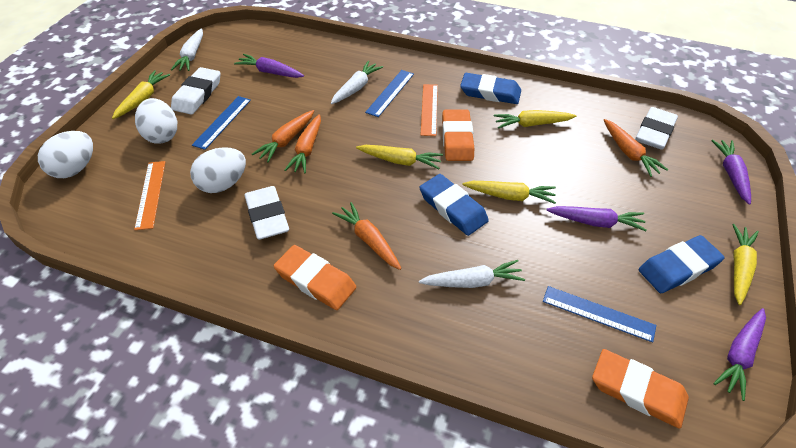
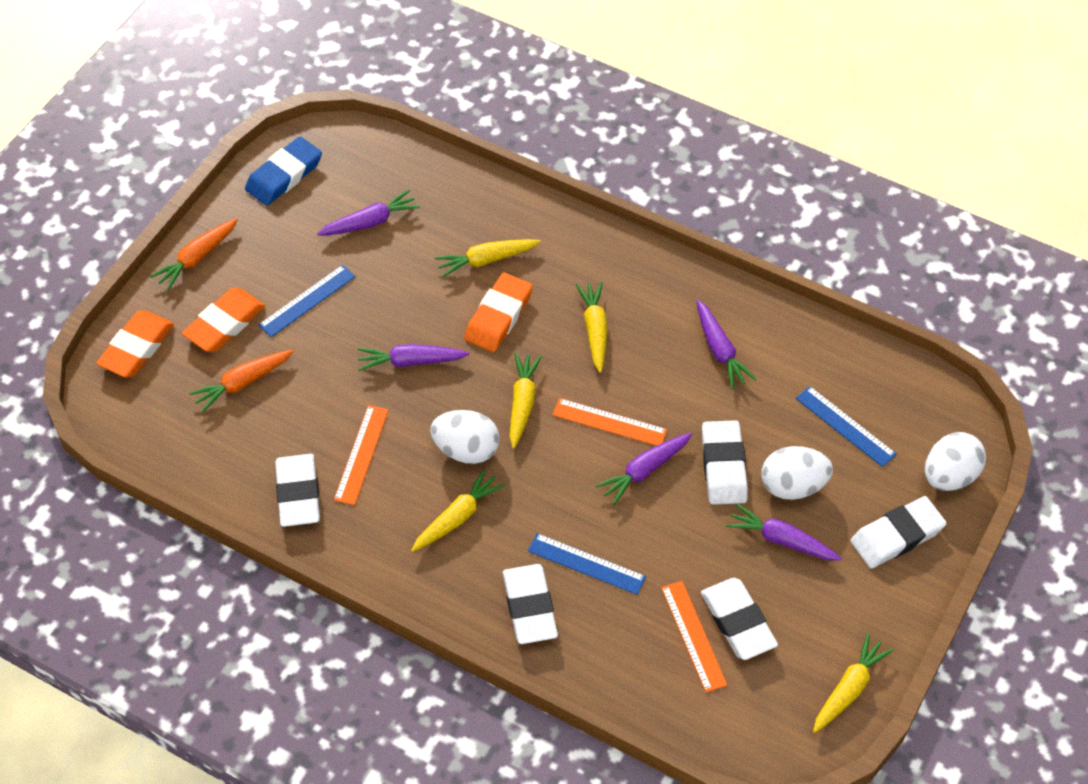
blue eraser: [419,174,489,236] [460,73,521,104] [639,235,725,293] = 3 -> [245,137,322,206] = 1
orange carrot: [252,110,314,163] [284,114,321,174] [332,202,402,270] [604,119,668,177] = 4 -> [150,218,238,290] [189,349,294,413] = 2
orange ruler: [134,161,165,230] [421,84,438,136] = 2 -> [334,405,389,505] [552,398,667,446] [661,581,727,692] = 3
purple carrot: [234,54,304,78] [546,206,647,231] [711,140,751,205] [713,308,766,401] = 4 -> [317,189,420,236] [358,344,469,371] [596,432,693,505] [696,300,757,389] [726,503,842,561] = 5
white carrot: [171,29,203,71] [331,61,383,104] [419,260,525,288] = 3 -> none = 0
white eraser: [171,67,221,115] [244,186,289,240] [635,107,678,150] = 3 -> [275,454,320,527] [503,564,558,644] [701,578,778,660] [702,420,748,505] [850,496,947,568] = 5

